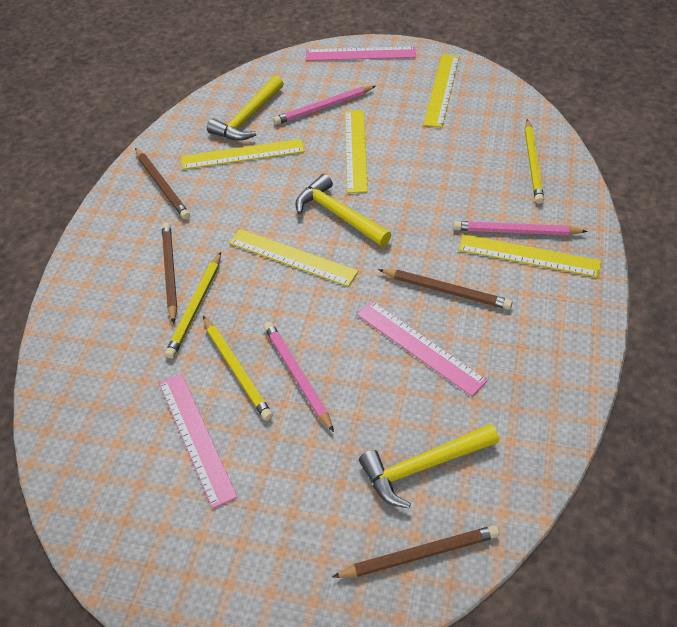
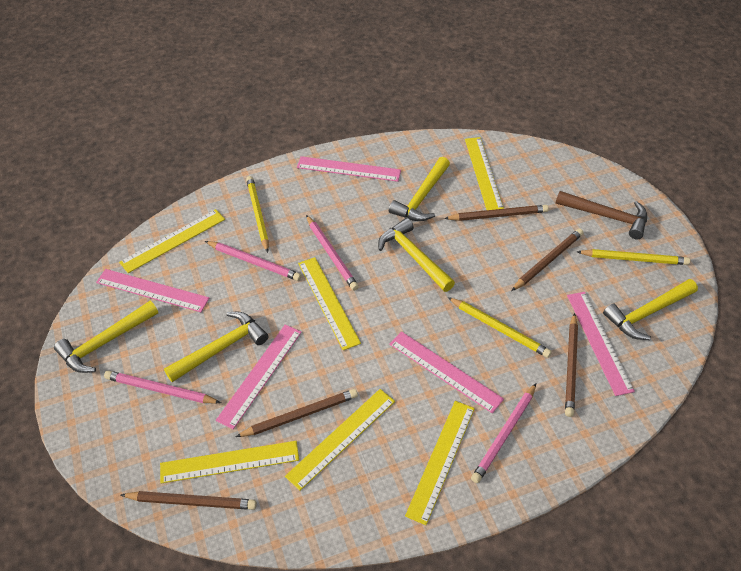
brown hammer: none = 0 -> [555,191,647,239] = 1
brown pencil: [135,148,190,219] [162,222,177,324] [332,525,499,578] [378,269,512,310] = 4 -> [121,491,257,510] [236,389,358,437] [444,205,549,221] [511,229,583,291] [565,313,578,417] = 5
pink pencil: [264,322,334,432] [273,86,376,125] [453,221,588,235] = 3 -> [104,370,221,403] [205,241,301,281] [306,215,359,291] [471,384,536,483] = 4
pink ruler: [159,373,238,509] [306,46,416,61] [357,301,487,396] = 3 -> [96,269,209,312] [216,324,302,429] [297,156,401,182] [389,331,504,413] [567,292,635,396] = 5
yellow hammer: [207,75,284,141] [295,174,392,246] [359,424,499,508] = 3 -> [54,301,158,373] [164,312,268,382] [378,218,455,292] [389,157,450,221] [603,279,698,340] = 5
yellow ruler: [181,139,304,170] [229,229,358,287] [345,110,368,193] [423,54,459,127] [458,234,601,277] = 5 -> [119,209,225,273] [160,441,299,484] [285,389,395,491] [298,257,361,351] [405,401,475,525] [465,137,504,210] = 6

